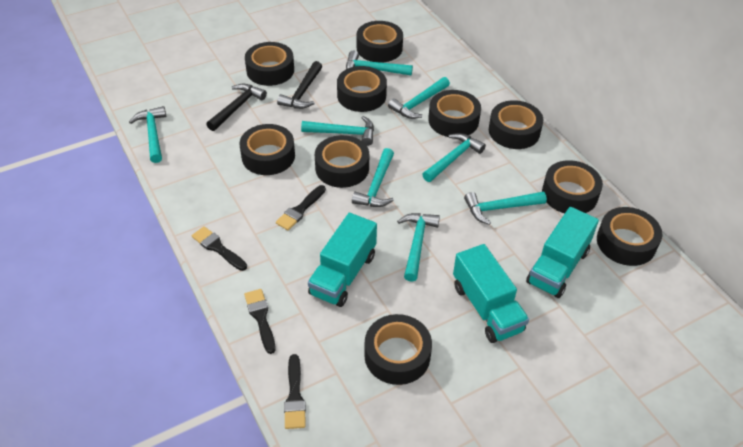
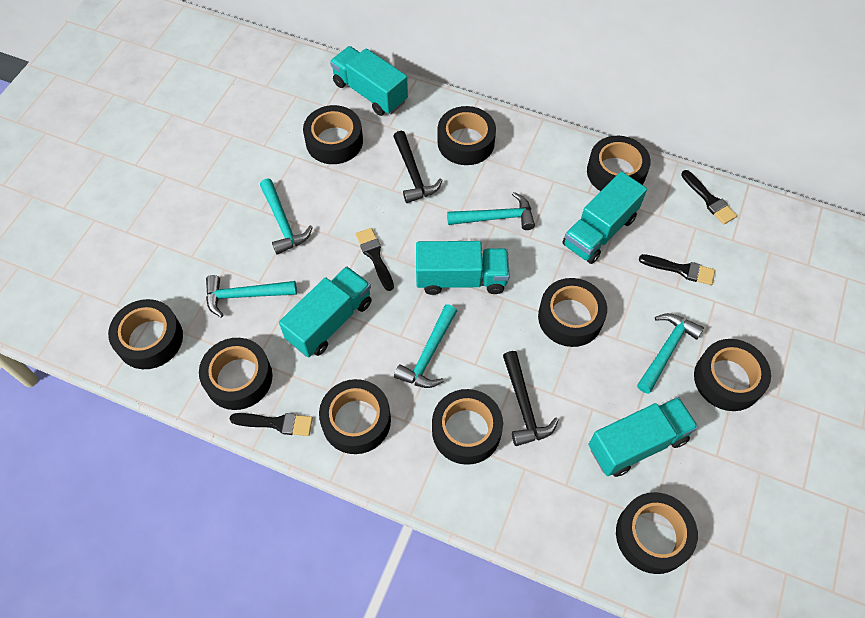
turquoise hammer: [129,106,166,163] [301,116,374,146] [346,51,413,75] [352,148,394,207] [388,77,450,119] [397,213,440,282] [422,133,486,182] [464,192,547,225] = 8 -> [206,275,297,317] [260,179,313,255] [394,304,457,388] [447,192,535,230] [637,313,704,394] = 5
turquoise truck: [308,213,377,307] [453,244,529,343] [526,207,599,298] = 3 -> [279,266,372,357] [330,46,408,116] [416,241,510,295] [562,171,647,264] [588,397,698,477] = 5

